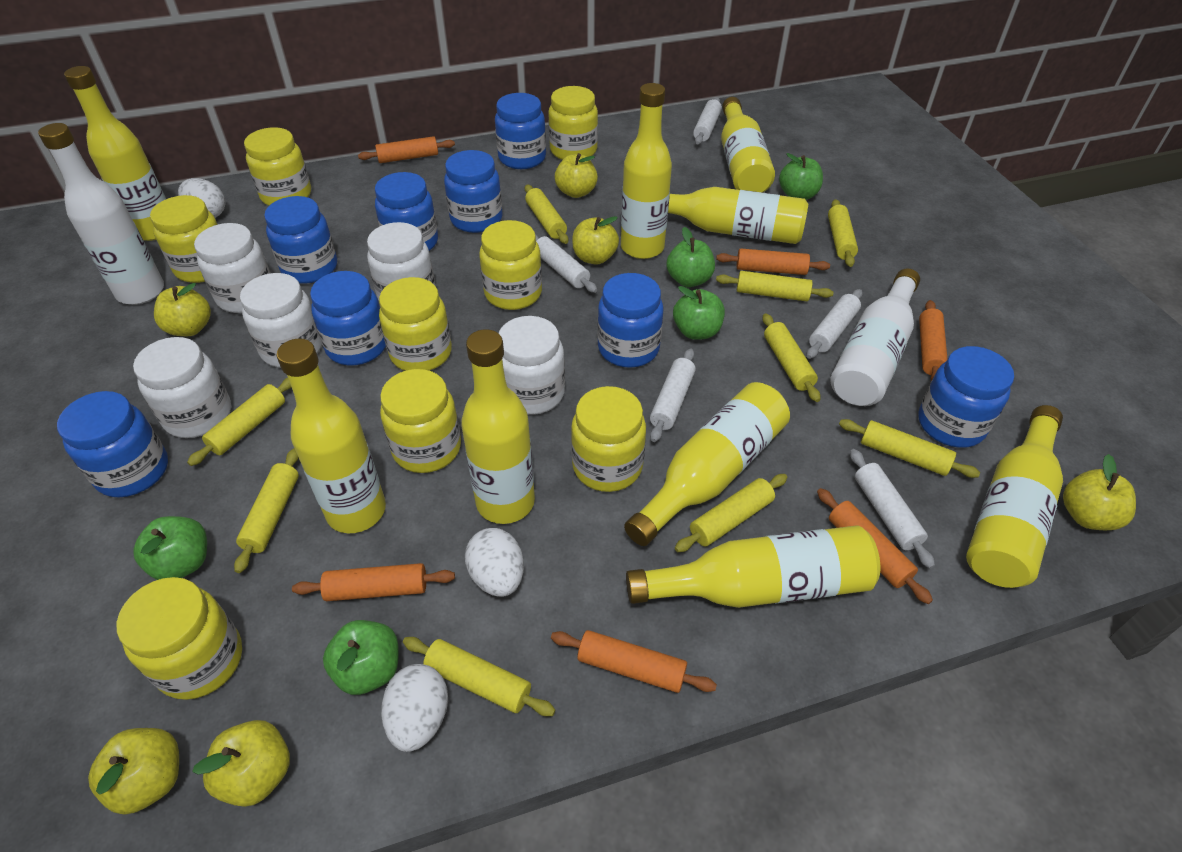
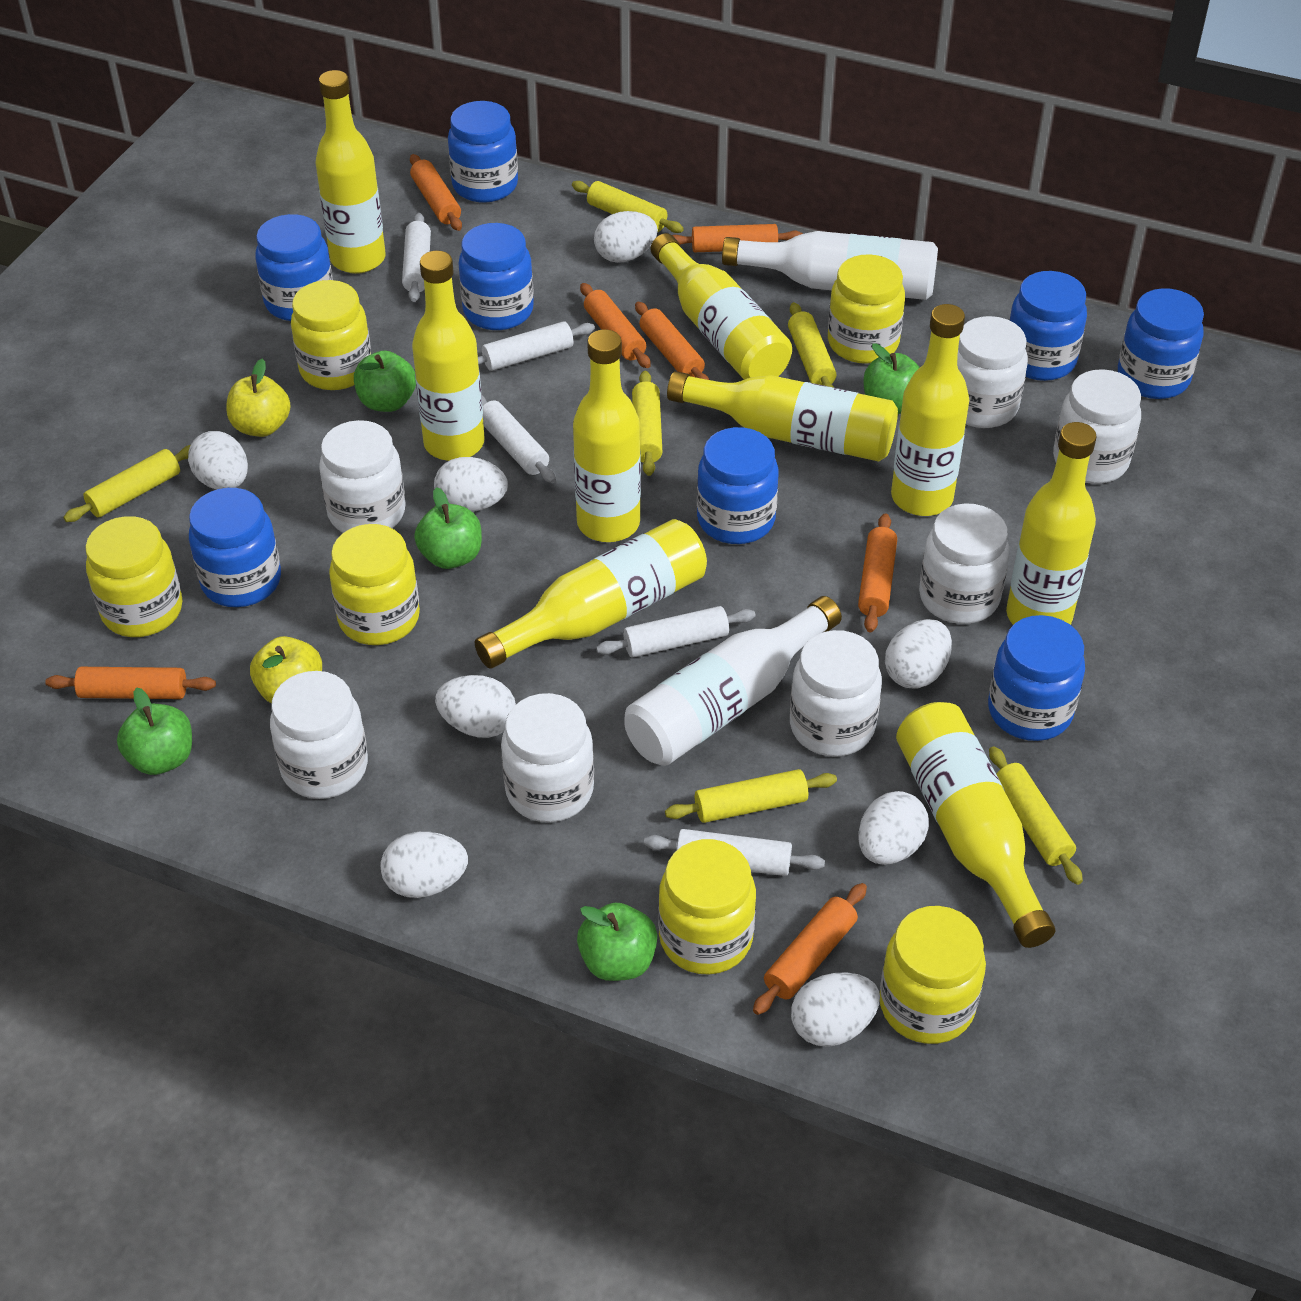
orange rolling pin: [292,563,455,601] [358,136,455,163] [551,630,717,693] [716,249,830,275] [817,488,933,604] [919,300,947,381] = 6 -> [45,667,216,699] [410,154,462,231] [580,283,651,368] [635,302,709,380] [672,224,803,252] [753,883,867,1015] [858,513,897,633] = 7
white egg: [178,178,225,218] [381,664,448,752] [465,528,524,597] = 3 -> [188,431,248,489] [380,832,468,898] [434,457,508,512] [435,675,516,738] [594,211,658,263] [791,972,880,1047] [858,791,929,865] [885,619,952,689] = 8
white jar: [133,337,231,438] [194,223,271,313] [240,273,322,368] [367,222,435,300] [499,316,565,415] = 5 -> [270,671,368,799] [319,420,406,533] [501,693,594,822] [790,630,882,757] [919,503,1010,624] [957,316,1028,428] [1053,369,1141,484] = 7
yellow apple: [88,728,179,814] [154,283,211,336] [192,720,290,807] [555,153,598,198] [572,216,619,265] [1063,454,1136,530] = 6 -> [226,359,291,437] [250,636,322,703] = 2
yellow jar: [117,577,242,700] [150,195,218,283] [244,127,311,206] [379,277,452,371] [380,369,461,473] [479,220,542,310] [548,86,598,160] [571,386,646,492] = 8 -> [85,516,182,637] [291,280,371,390] [329,524,420,645] [658,839,756,975] [828,254,905,364] [880,906,986,1044] = 6
yellow rolling pin: [187,377,292,466] [234,448,299,573] [403,637,555,716] [525,184,568,244] [675,474,788,552] [716,271,833,301] [762,313,820,402] [828,199,858,267] [839,419,980,478] = 9 -> [63,445,190,522] [572,181,684,233] [632,371,662,476] [665,769,837,823] [788,302,836,388] [989,746,1083,885] = 6

